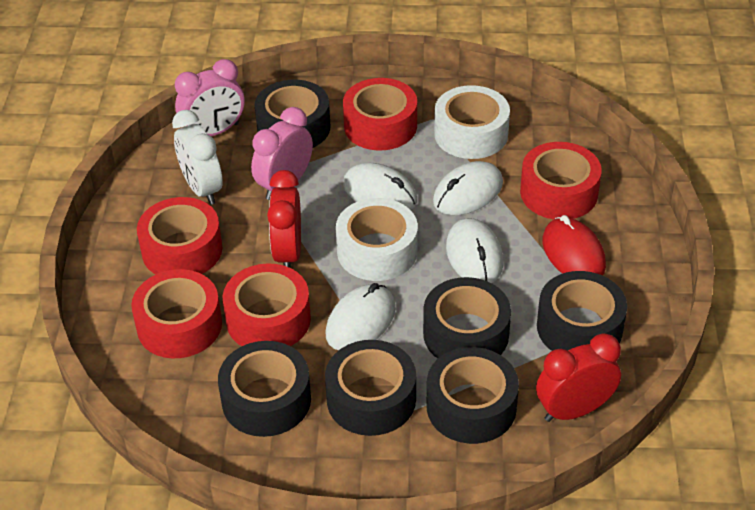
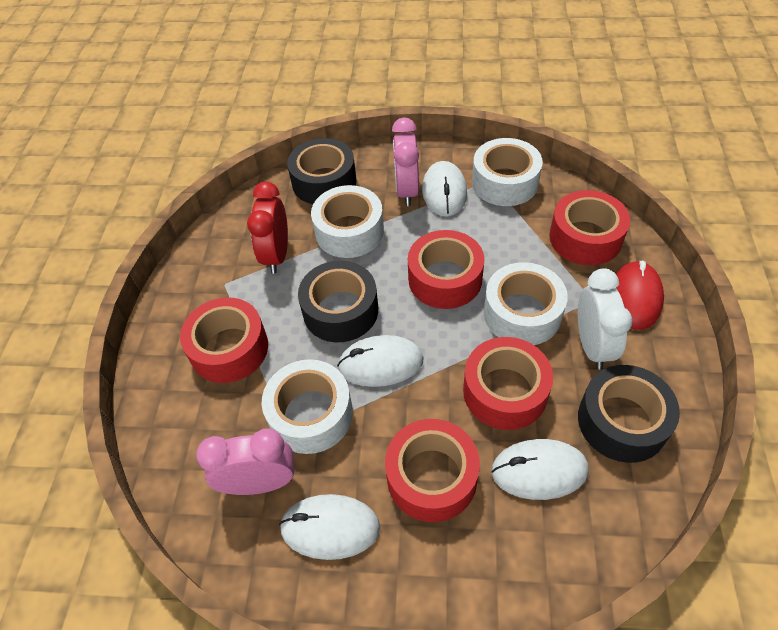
black tape: [218,341,311,437] [255,80,330,148] [325,340,416,436] [423,277,511,358] [427,347,519,444] [537,271,627,351] = 6 -> [287,138,357,204] [298,261,378,342] [578,365,680,463] = 3
red clock: [267,170,301,268] [536,333,621,422] = 2 -> [247,182,288,274] = 1
white tape: [336,198,418,281] [434,85,510,159] = 2 -> [262,359,353,454] [311,185,384,258] [472,138,543,206] [484,262,568,345] = 4

